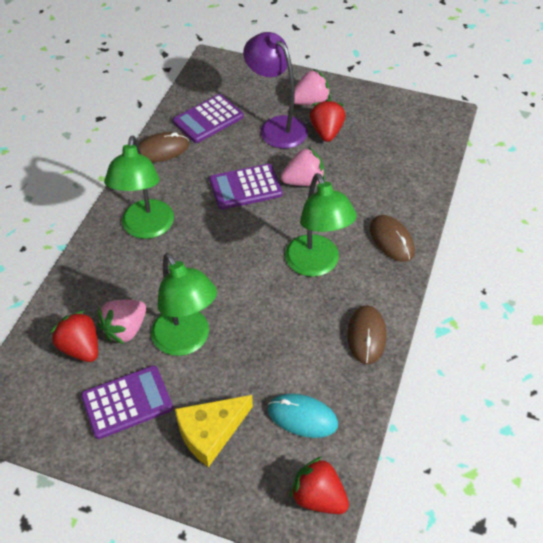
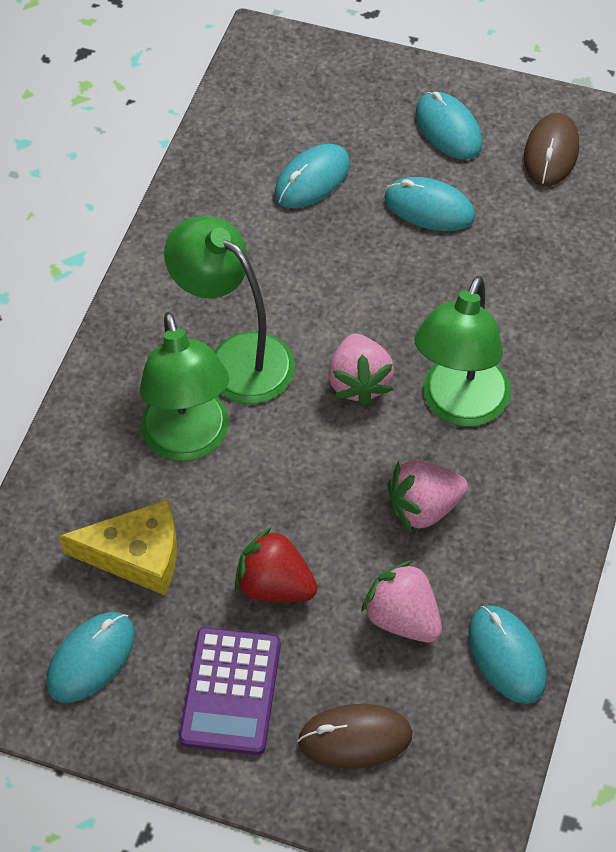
brown mouse: [138,132,189,162] [347,305,387,364] [369,215,415,262] = 3 -> [297,704,413,769] [524,113,579,186] = 2
purple calculator: [81,365,173,439] [173,94,244,143] [209,164,283,210] = 3 -> [179,627,281,755] = 1
purple lamp: [243,32,308,149] = 1 -> none = 0
red strawberry: [50,310,98,362] [290,456,349,514] [310,99,346,142] = 3 -> [235,527,318,602] = 1
turquoise mouse: [268,394,338,438] = 1 -> [46,612,135,703] [274,144,350,208] [384,177,475,231] [416,92,482,160] [469,605,547,704] = 5

